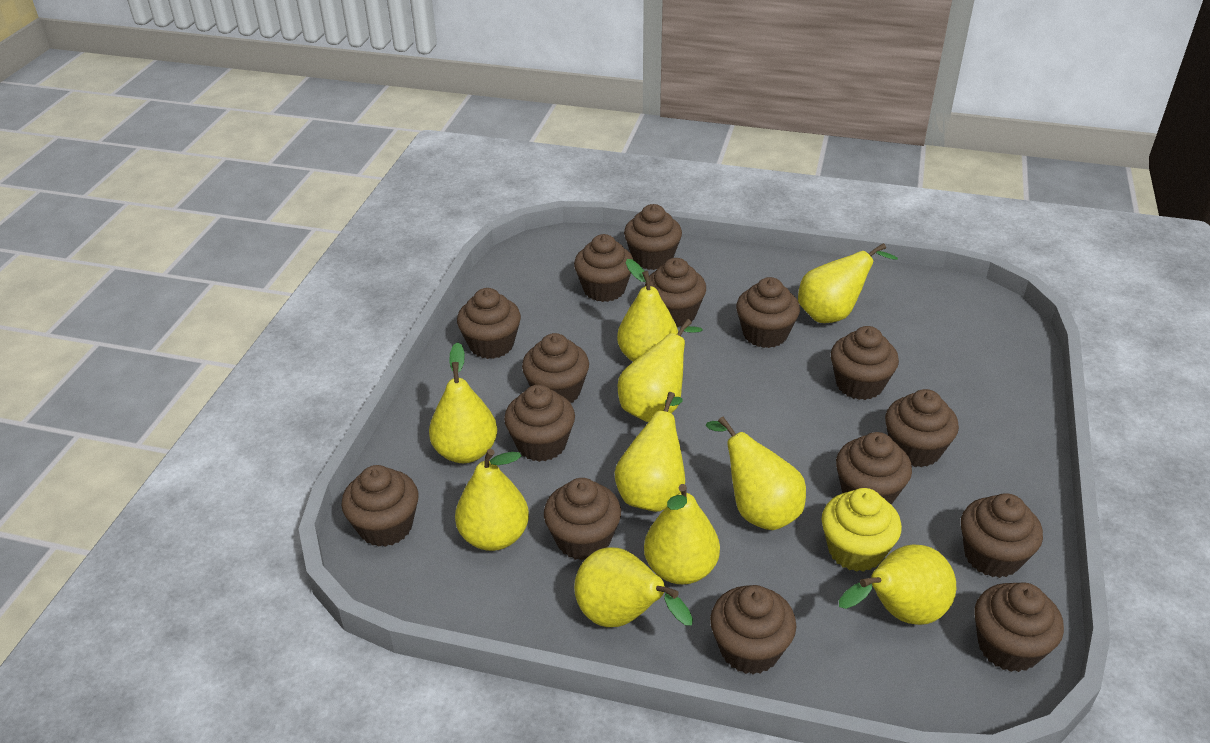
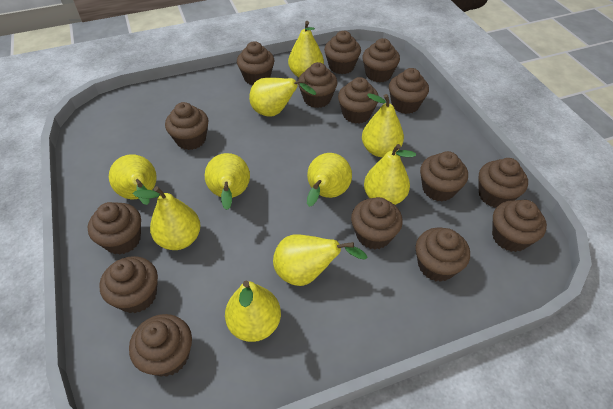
yellow cupcake: [822,488,902,572] = 1 -> none = 0

